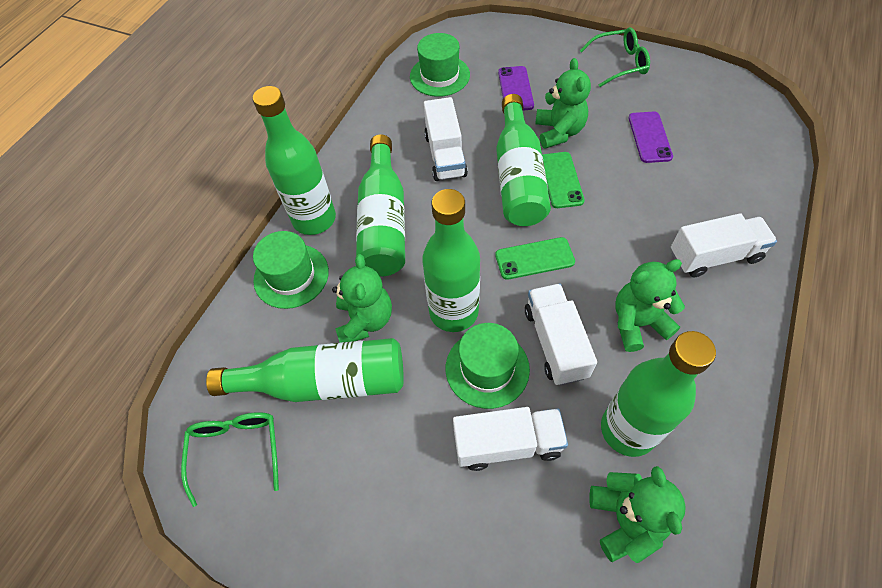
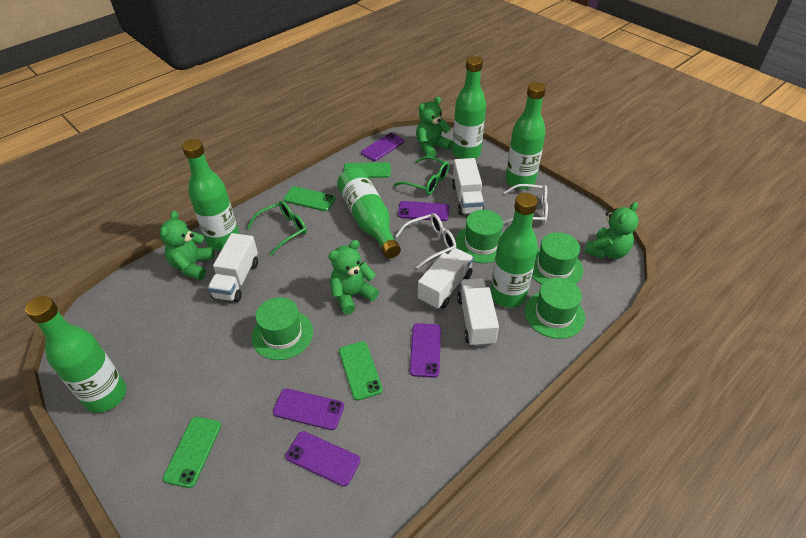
green hat: [253,231,329,309] [410,33,470,97] [446,323,530,409] = 3 -> [251,297,313,360] [455,210,503,263] [524,278,585,339] [532,232,583,284] = 4
green phone: [495,237,575,280] [542,152,585,208] = 2 -> [163,417,221,488] [283,186,336,211] [339,341,383,401] [344,162,391,178] = 4
purple phone: [498,66,534,111] [629,112,673,163] = 2 -> [273,388,344,430] [286,431,360,487] [361,133,404,161] [398,201,449,221] [410,323,441,378] = 5
white glasses: none = 0 -> [395,213,456,269] [503,184,548,224] = 2

